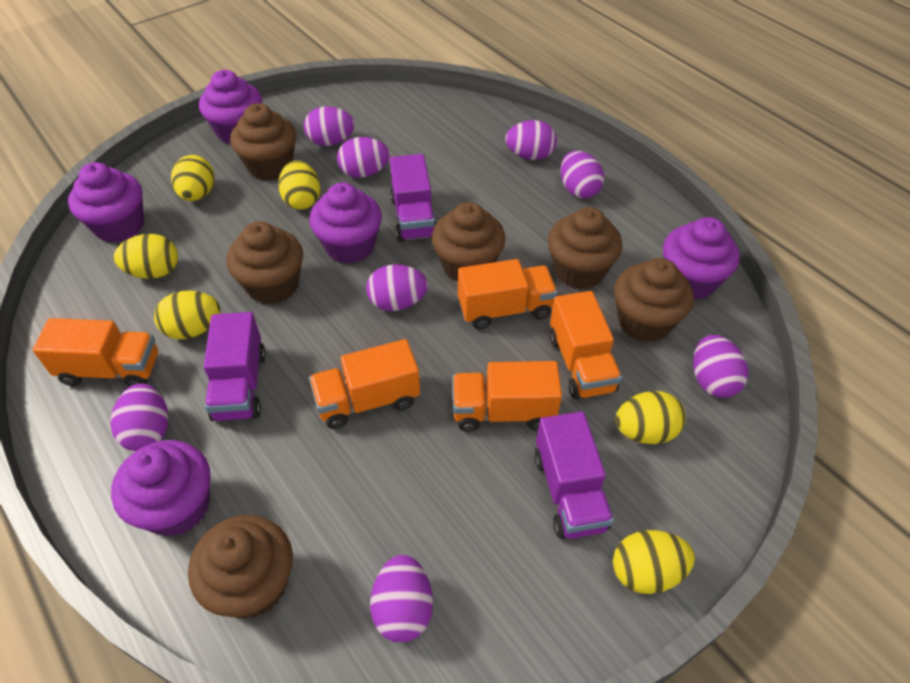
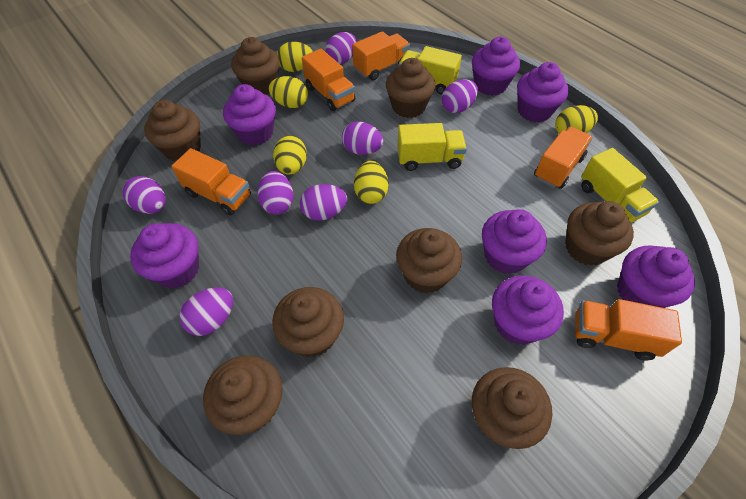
brown cupcake: [188,515,293,619] [226,221,303,305] [230,103,296,180] [432,202,505,282] [548,207,623,289] [614,258,694,342] = 6 -> [144,100,201,161] [203,355,282,435] [231,37,280,95] [272,287,344,357] [386,58,436,118] [396,228,462,293] [472,367,552,449] [565,201,634,266] = 8
purple cupcake: [68,162,144,243] [111,440,211,537] [199,70,262,145] [309,182,382,264] [663,217,740,300] = 5 -> [130,223,199,288] [223,84,276,146] [472,37,520,96] [482,209,547,274] [492,275,564,345] [517,62,569,122] [617,245,695,308] = 7
purple egg: [110,383,168,451] [304,106,355,146] [337,137,390,178] [366,264,428,311] [370,555,433,642] [505,120,557,160] [561,151,604,198] [693,335,748,398] = 8 -> [123,176,166,214] [179,287,233,336] [257,171,294,214] [300,184,347,221] [325,32,357,64] [342,121,383,155] [442,79,478,113] = 7
purple truck: [204,312,266,421] [390,154,436,242] [534,411,614,539] = 3 -> none = 0
yellow egg: [114,234,178,279] [154,291,220,339] [171,155,215,201] [278,161,321,210] [613,530,695,594] [615,391,686,444] = 6 -> [269,76,308,108] [273,136,307,175] [277,42,313,72] [354,161,388,204] [555,105,598,134] = 5
yellow truck: none = 0 -> [397,123,467,171] [399,46,462,94] [581,148,659,223] = 3

